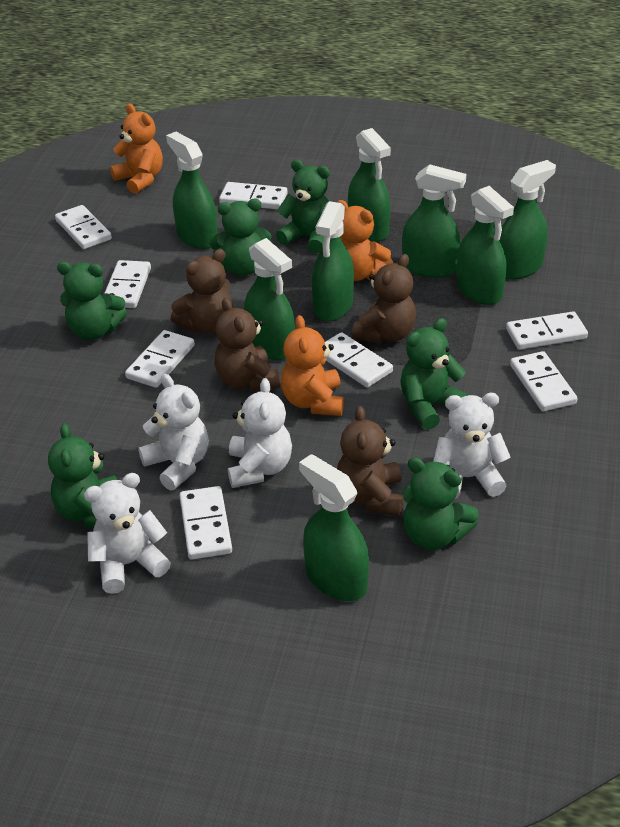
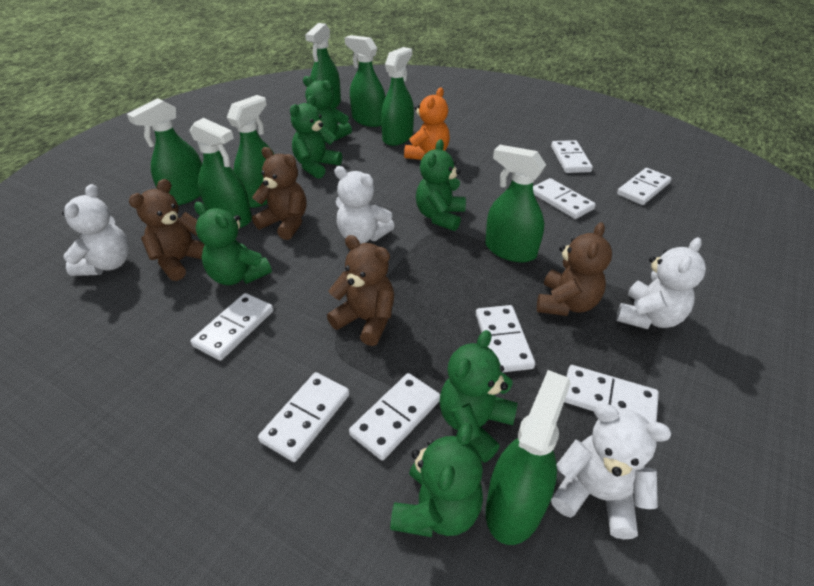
orange teddy bear: [110,104,163,194] [281,315,344,416] [337,200,393,281] = 3 -> [404,87,450,160] = 1

